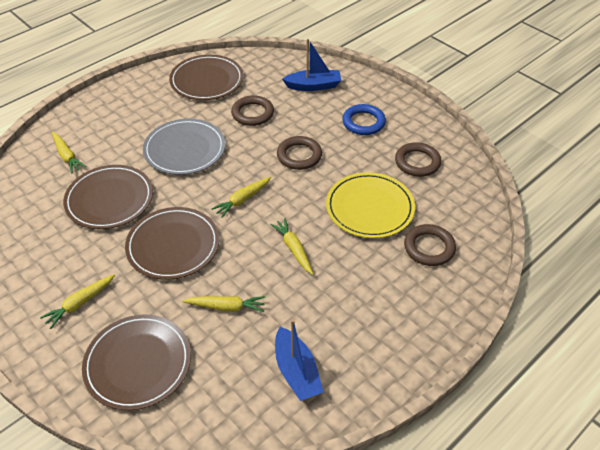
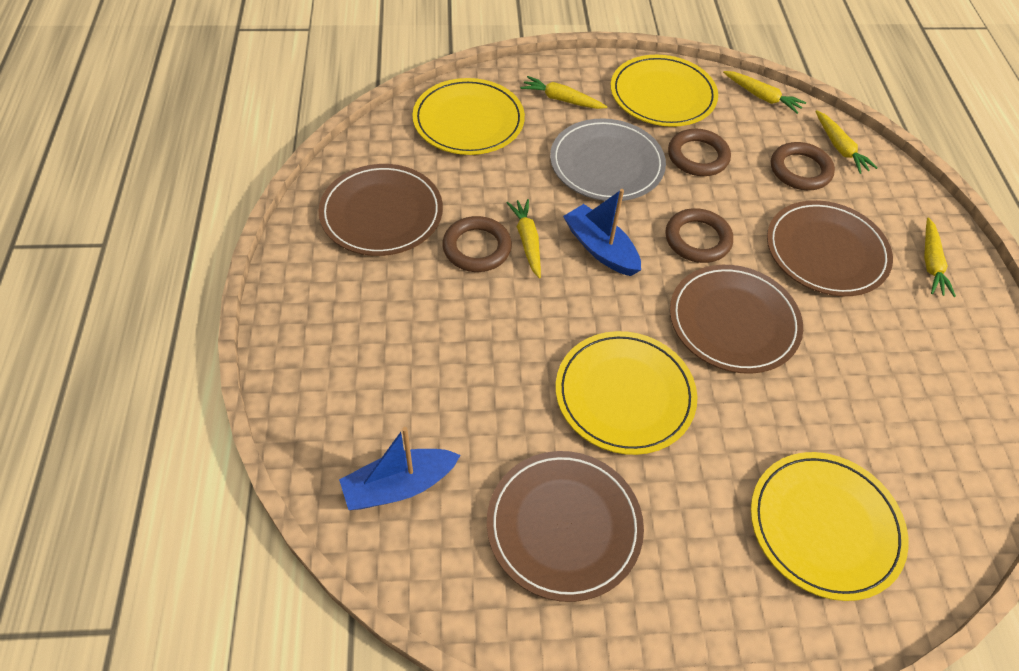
blue ring: [342,104,386,135] = 1 -> none = 0
yellow plate: [326,172,415,238] = 1 -> [412,78,525,155] [556,331,697,455] [611,55,718,127] [751,452,909,601] = 4

